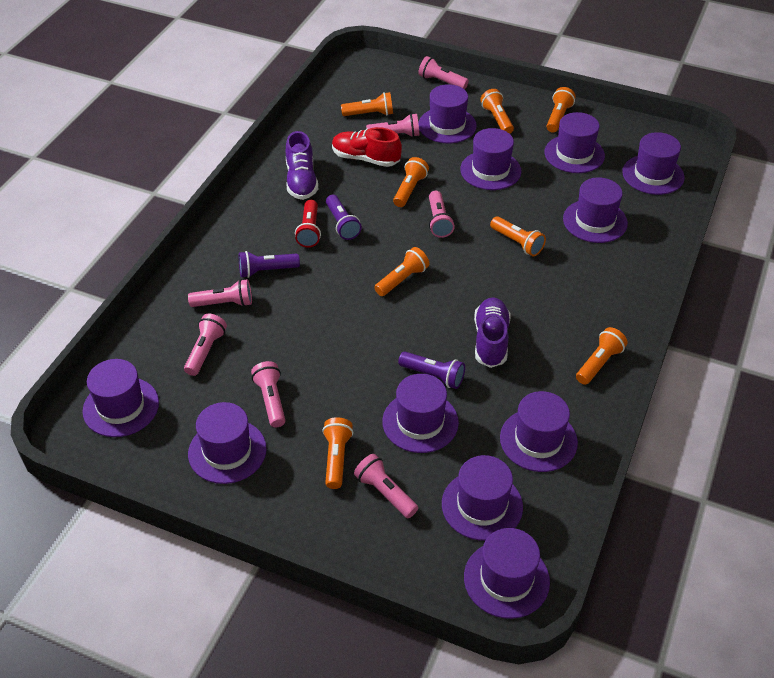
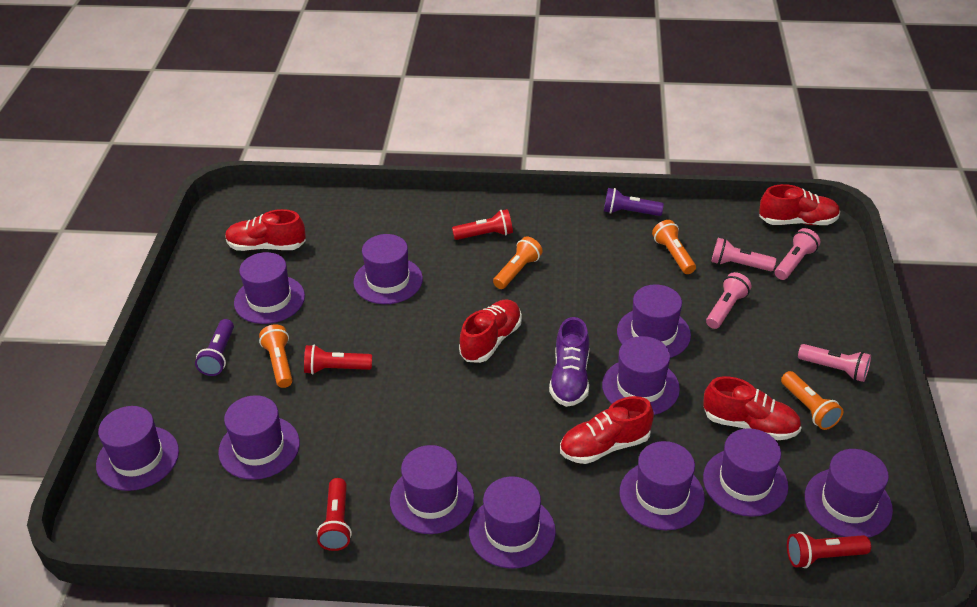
orange flashlight: [322,417,353,489] [341,92,393,116] [374,247,429,296] [393,157,429,207] [480,89,514,134] [490,216,546,256] [547,87,576,133] [576,327,628,385] = 8 -> [259,324,293,388] [493,236,543,289] [652,220,696,274] [781,371,843,430] = 4
pink flashlight: [184,314,227,376] [188,279,252,307] [251,361,285,427] [354,454,418,518] [366,113,420,137] [418,56,469,89] [429,191,455,238] = 7 -> [706,272,751,329] [711,238,776,271] [775,228,820,280] [798,344,871,382] = 4
purple flashlight: [239,251,300,278] [326,195,362,240] [398,352,465,389] = 3 -> [195,319,234,376] [604,188,664,216] = 2
purple shoe: [286,131,319,200] [474,297,511,368] = 2 -> [549,317,589,407] = 1
red flashlight: [295,200,321,248] = 1 -> [304,344,372,375] [317,478,352,551] [452,209,513,240] [787,532,871,568] = 4
red shoe: [332,127,402,167] = 1 -> [225,209,306,251] [459,299,522,363] [560,396,654,464] [703,376,801,440] [759,184,840,225] = 5

